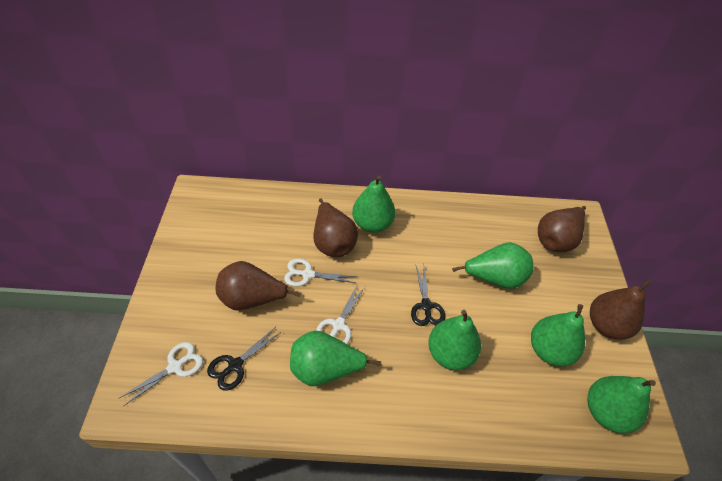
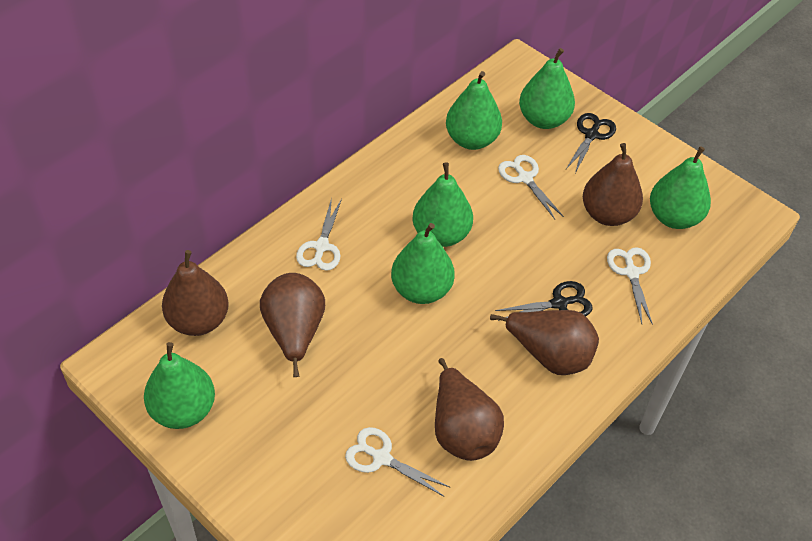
brown pear: [216,261,301,311] [313,198,358,257] [538,206,586,252] [590,279,651,340] = 4 -> [162,250,229,336] [260,273,325,377] [435,358,504,461] [490,310,599,375] [583,143,643,226] = 5
white scissors: [118,342,203,406] [284,259,357,287] [316,284,365,344] = 3 -> [296,198,342,271] [345,427,450,497] [498,155,564,219] [607,247,653,325] = 4

